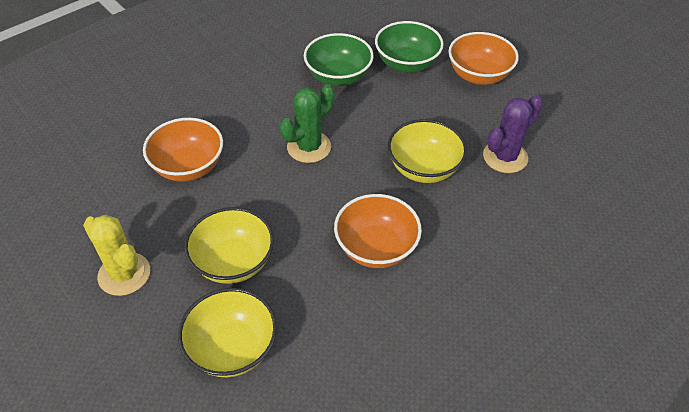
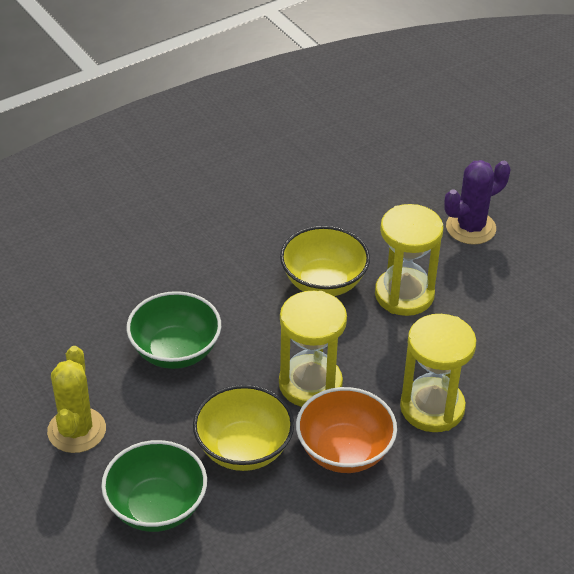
green cactus: [280,84,335,163] = 1 -> none = 0
orange bowl: [143,118,223,182] [334,194,422,268] [448,32,519,85] = 3 -> [296,387,397,473] = 1
yellow bowl: [178,288,277,377] [184,207,274,284] [388,119,467,183] = 3 -> [193,385,294,471] [280,226,370,296] = 2
yellow hourglass: none = 0 -> [279,291,347,407] [375,204,443,316] [400,314,477,432] = 3

